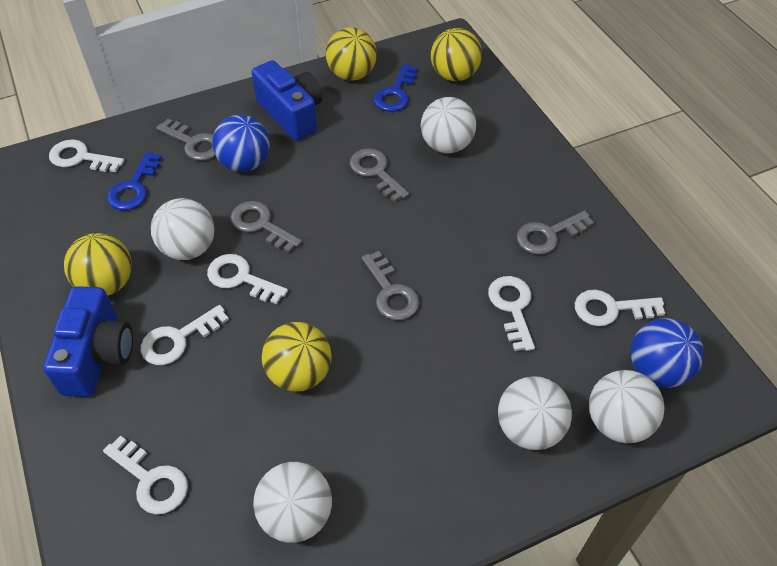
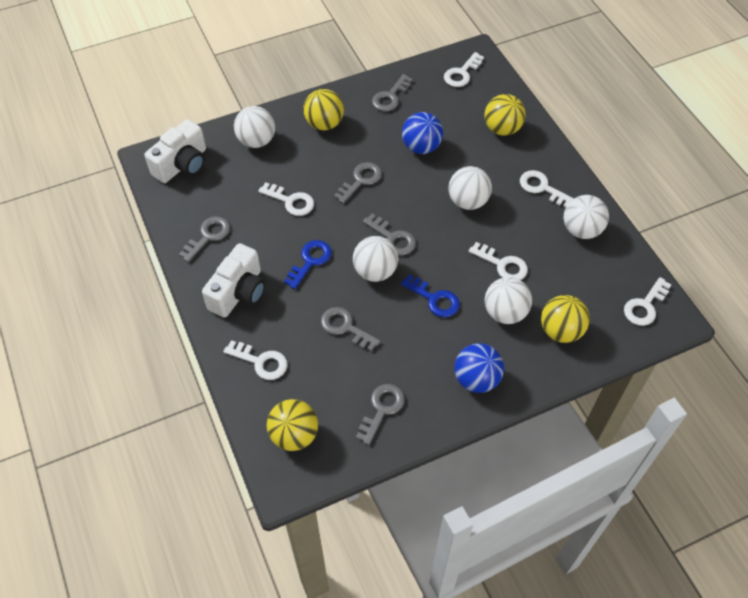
blue camera: [43,286,133,397] [252,60,322,141] = 2 -> none = 0
grey key: [156,119,215,161] [230,201,302,253] [350,148,409,202] [362,251,420,320] [517,211,594,255] = 5 -> [179,216,230,262] [321,307,380,352] [334,162,382,203] [356,384,405,445] [363,214,416,255] [372,74,413,111] = 6
white camera: none = 0 -> [144,119,206,183] [202,243,265,318] = 2

